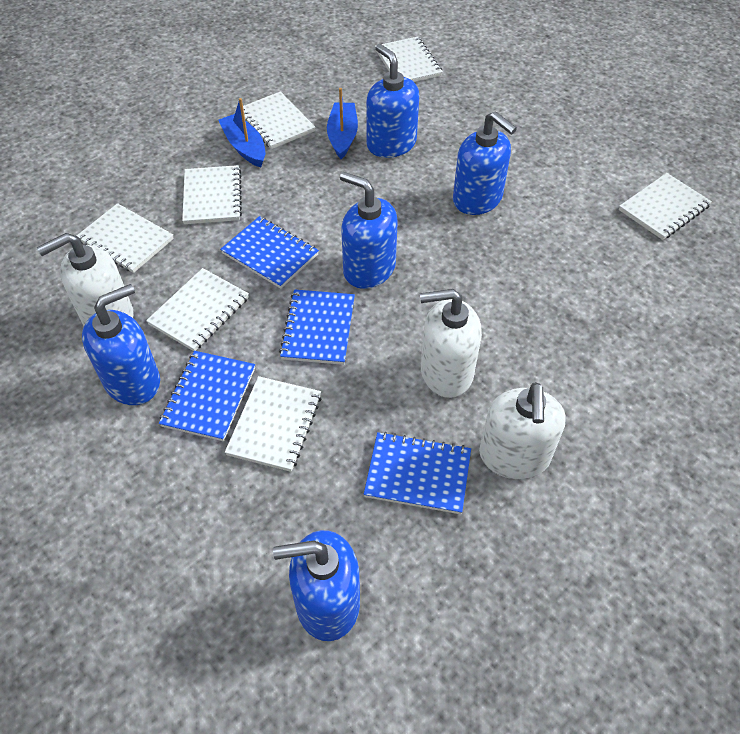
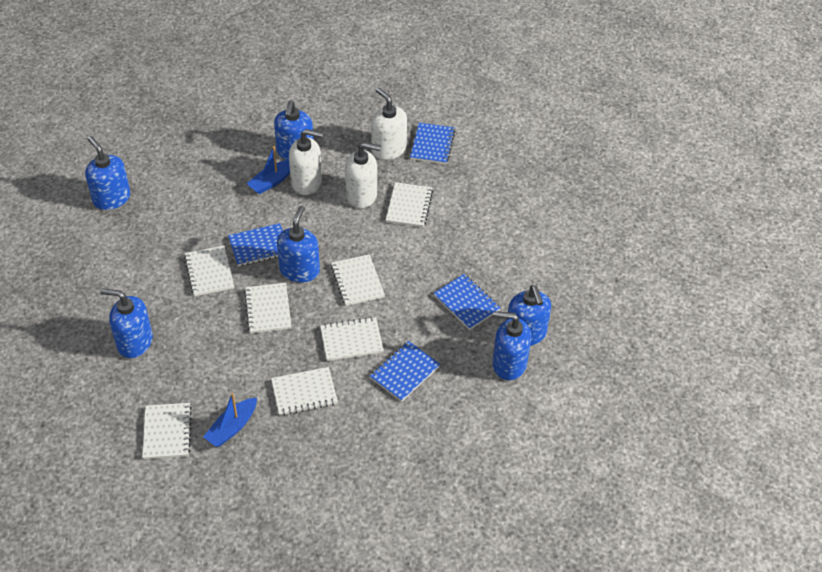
blue soap dispenser: [82,284,160,405] [273,530,360,641] [340,172,398,289] [366,44,419,158] [453,111,517,215] = 5 -> [85,136,131,210] [100,288,153,358] [274,101,314,160] [277,206,320,283] [492,311,531,380] [507,285,551,346] = 6

